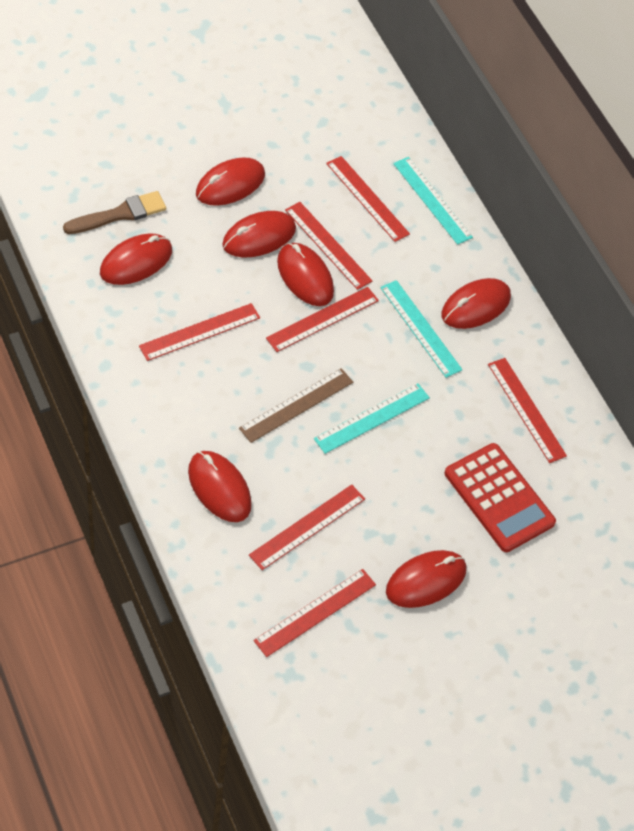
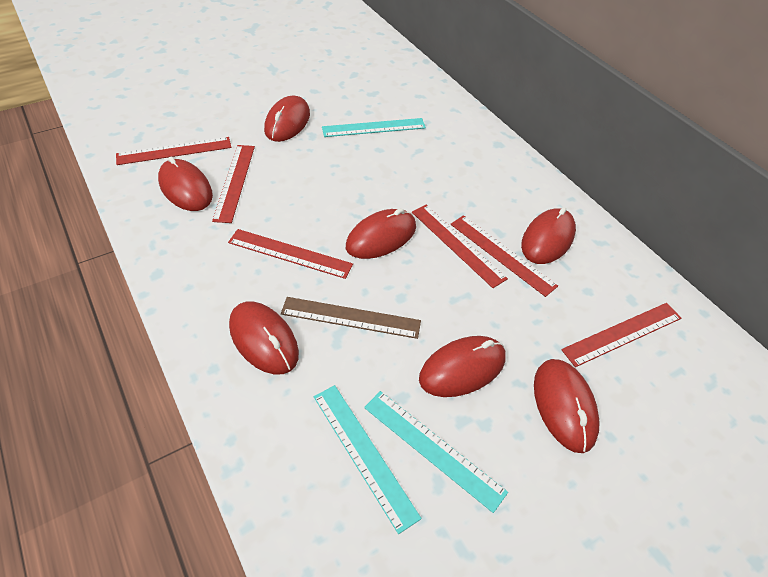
brown brush: [63,191,166,234] = 1 -> none = 0
red calculator: [444,443,556,552] = 1 -> none = 0
red ruler: [139,303,260,361] [249,485,365,570] [254,569,376,657] [266,287,379,352] [285,202,372,290] [326,156,410,242] [488,358,567,463] = 7 -> [116,137,232,165] [212,145,255,223] [228,229,353,279] [412,205,508,288] [451,215,558,297] [561,303,681,367] = 6

